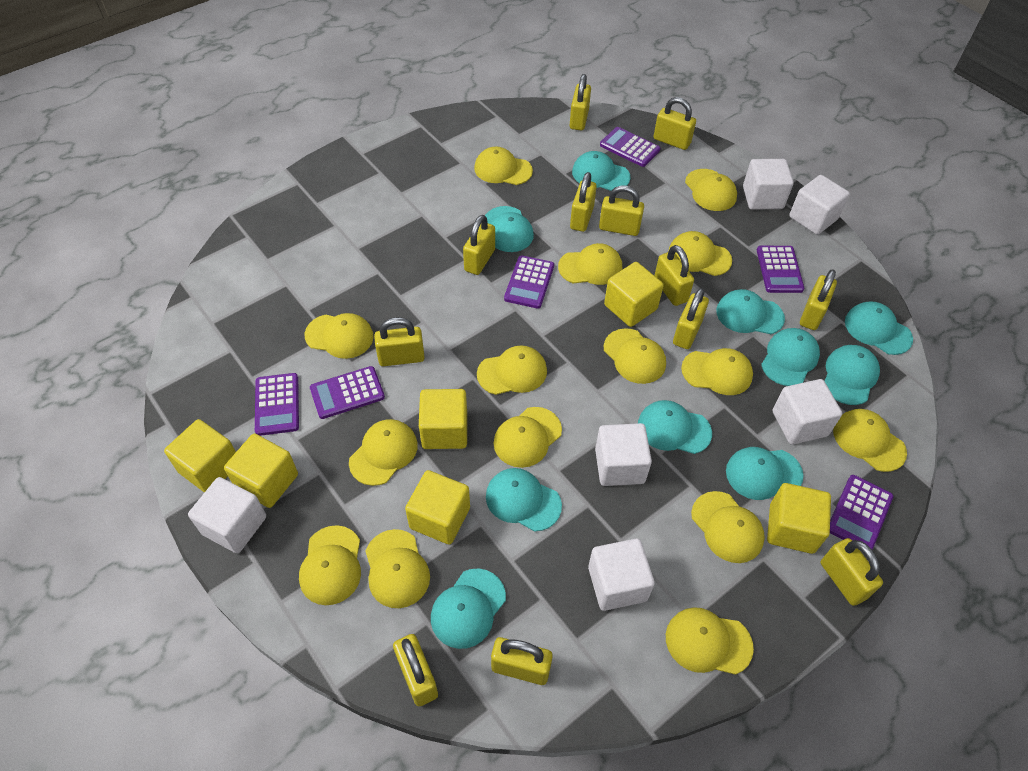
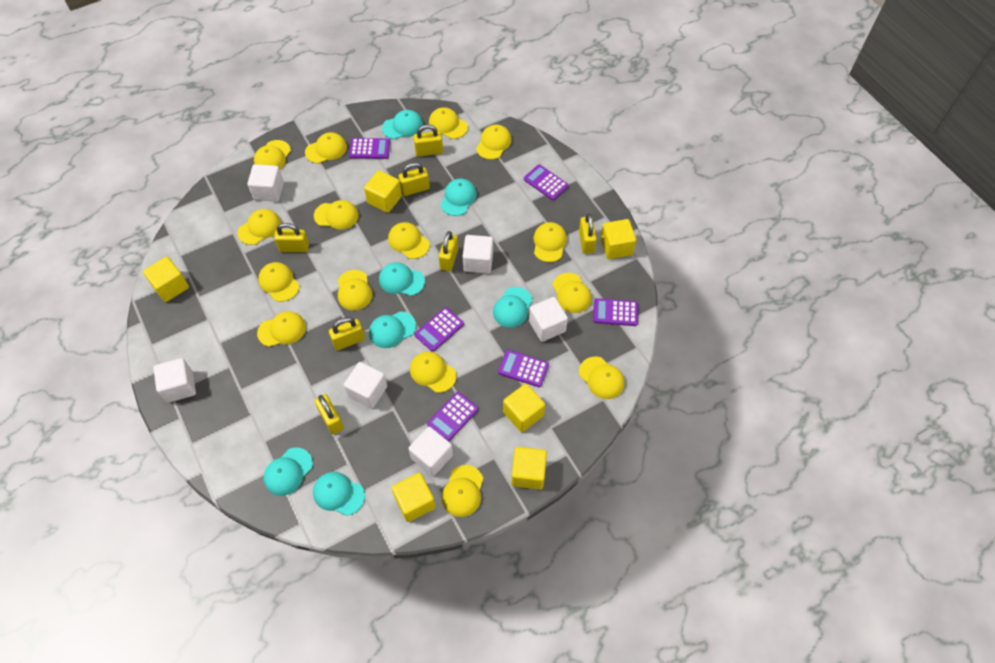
turquoise cap: [431,569,506,649] [485,206,534,252] [486,468,562,532] [572,151,630,191] [638,400,712,454] [716,289,785,334] [726,447,804,500] [761,328,820,386] [825,345,880,405] [845,302,913,355] = 10 -> [263,448,313,496] [313,472,365,516] [369,311,416,348] [379,262,425,296] [382,110,423,139] [440,179,477,216] [493,287,533,328] = 7
yellow padlock: [374,317,425,366] [393,634,438,706] [463,215,495,275] [491,637,553,685] [570,74,591,130] [570,172,597,232] [599,185,644,236] [653,97,696,150] [654,245,694,306] [673,288,709,349] [800,269,837,330] [821,538,883,606] = 12 -> [274,223,309,252] [314,394,344,435] [329,317,365,351] [399,162,430,196] [413,124,443,157] [439,231,458,271] [579,214,597,254] = 7

